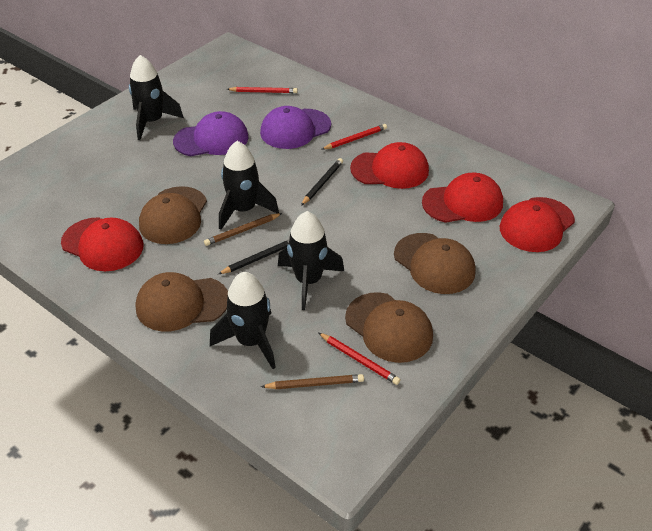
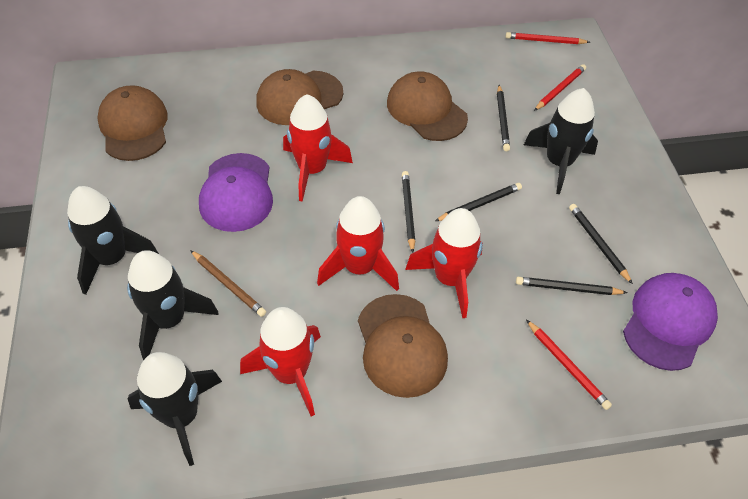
black pencil: [218,240,289,274] [301,158,343,206] = 2 -> [402,171,415,253] [435,183,522,221] [497,85,510,151] [516,277,627,295] [569,204,633,284] = 5
brown pencil: [204,213,282,246] [261,374,364,389] = 2 -> [190,250,266,317] = 1
red cap: [61,217,144,271] [350,142,429,189] [422,173,503,223] [500,197,575,252] = 4 -> none = 0
red rocket: none = 0 -> [240,307,321,417] [283,94,353,202] [317,196,399,291] [405,208,483,318] = 4

